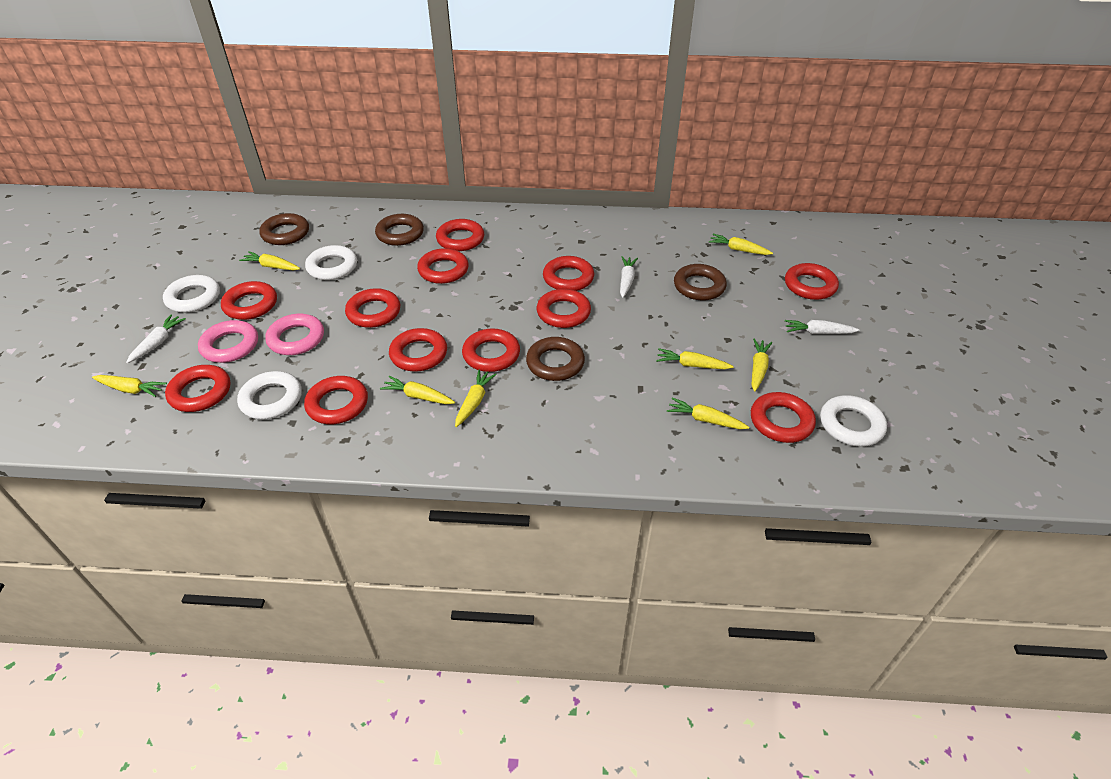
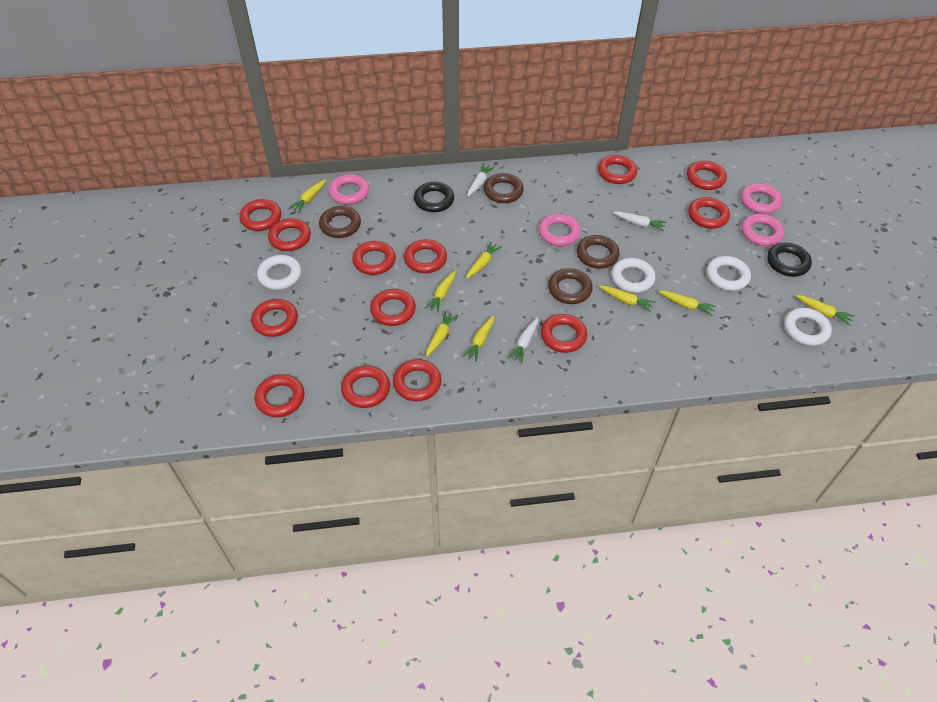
black ring: none = 0 -> [414,182,454,212] [767,243,812,277] = 2
pink ring: [198,320,258,363] [265,314,324,355] = 2 -> [329,174,369,205] [539,214,581,246] [741,183,782,214] [741,214,784,246] = 4
red ring: [165,365,231,412] [221,281,277,320] [304,376,368,424] [345,288,400,328] [389,328,447,371] [417,248,469,284] [436,219,484,251] [462,329,520,372] [537,289,591,328] [543,256,594,291] [751,392,816,443] [785,263,839,300] = 12 -> [239,199,281,231] [251,299,298,337] [254,374,305,417] [268,218,311,251] [341,366,390,408] [352,241,396,275] [370,289,416,326] [393,359,442,401] [404,239,447,273] [541,314,587,353] [598,155,637,184] [687,161,727,190] [688,197,730,229] = 13

